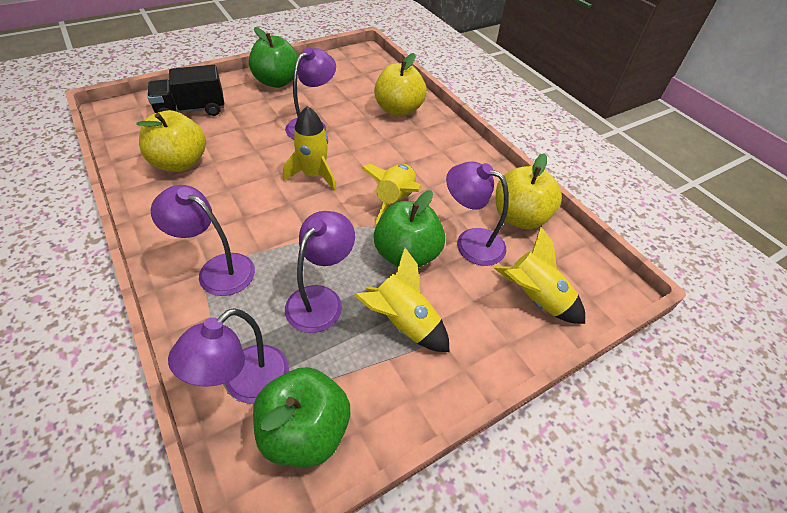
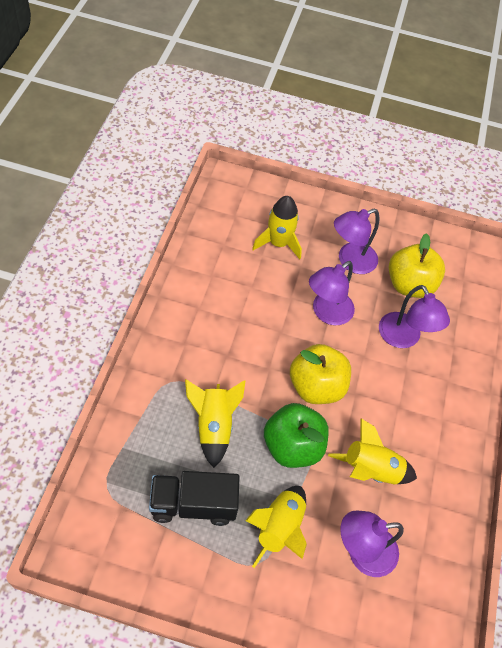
green apple: [249,27,298,88] [253,367,350,467] [374,190,445,268] = 3 -> [264,403,329,468] = 1
purple lamp: [151,185,255,296] [168,308,289,403] [285,47,336,139] [285,211,355,333] [446,161,509,266] = 5 -> [309,261,355,325] [334,209,380,274] [340,510,404,577] [379,285,450,348] = 4
yellow apple: [137,110,206,172] [374,53,427,117] [496,153,562,229] = 3 -> [290,344,351,404] [389,233,445,298] = 2

